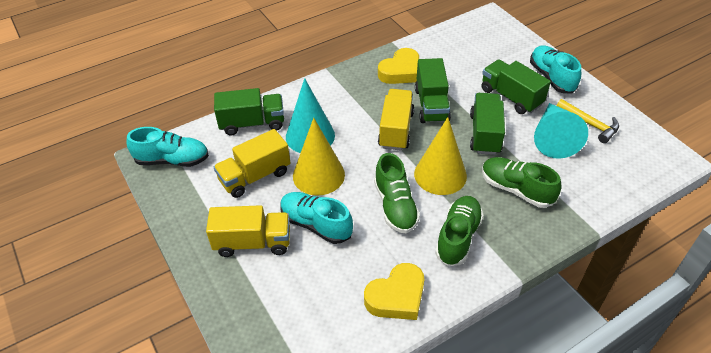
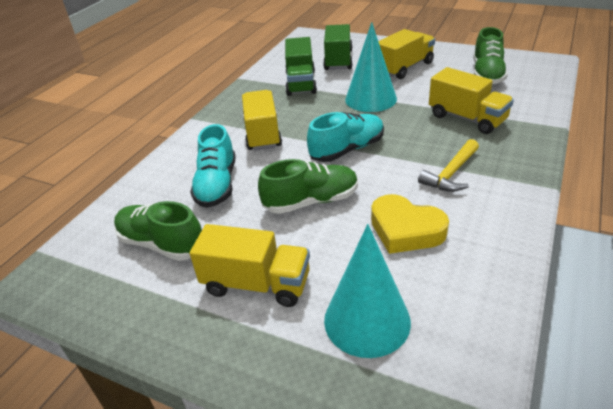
green truck: [214,88,284,135] [415,58,451,123] [470,93,505,155] [482,60,551,114] = 4 -> [285,37,317,96] [323,24,353,70] = 2
turquoise shoe: [127,127,209,167] [280,192,353,244] [530,45,581,94] = 3 -> [190,124,235,208] [307,112,384,162] = 2
yellow cone: [293,118,345,196] [414,117,467,195] = 2 -> none = 0
yellow heart: [364,263,424,320] [378,48,419,84] = 2 -> [371,194,449,254] = 1
yellow truck: [206,205,290,257] [214,129,290,198] [378,89,415,151] = 3 -> [190,224,310,307] [242,90,282,151] [378,29,435,79] [429,67,514,134] = 4

